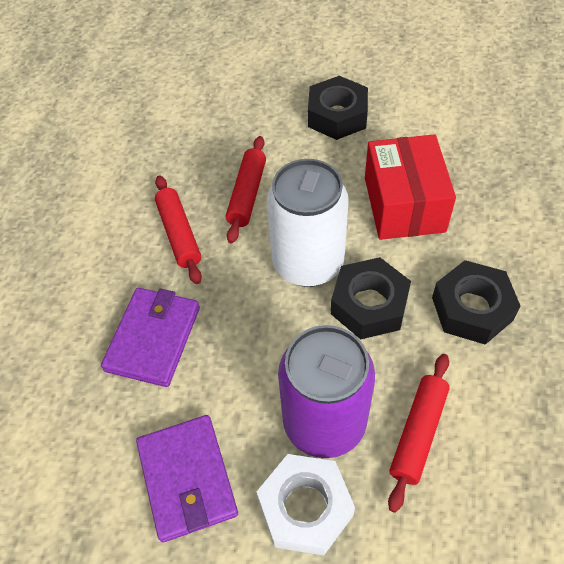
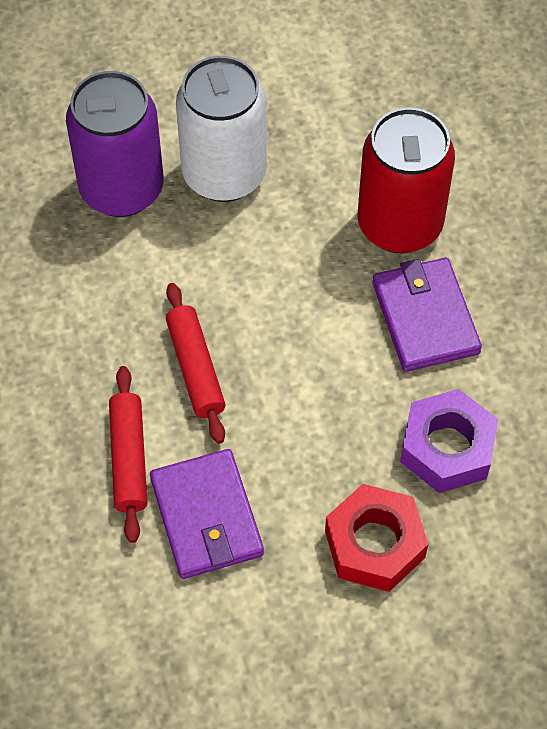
black nut: [308,76,368,140] [331,257,411,339] [432,260,521,345] = 3 -> none = 0
purple nut: none = 0 -> [400,389,498,493] = 1
red box: [365,134,456,240] = 1 -> none = 0
red can: none = 0 -> [358,107,455,254] = 1
red nut: none = 0 -> [325,484,428,592] = 1
red rolling pin: [155,175,202,284] [226,136,266,243] [388,354,450,513] = 3 -> [109,366,147,543] [166,283,226,444] = 2
white nut: [257,454,355,556] = 1 -> none = 0

